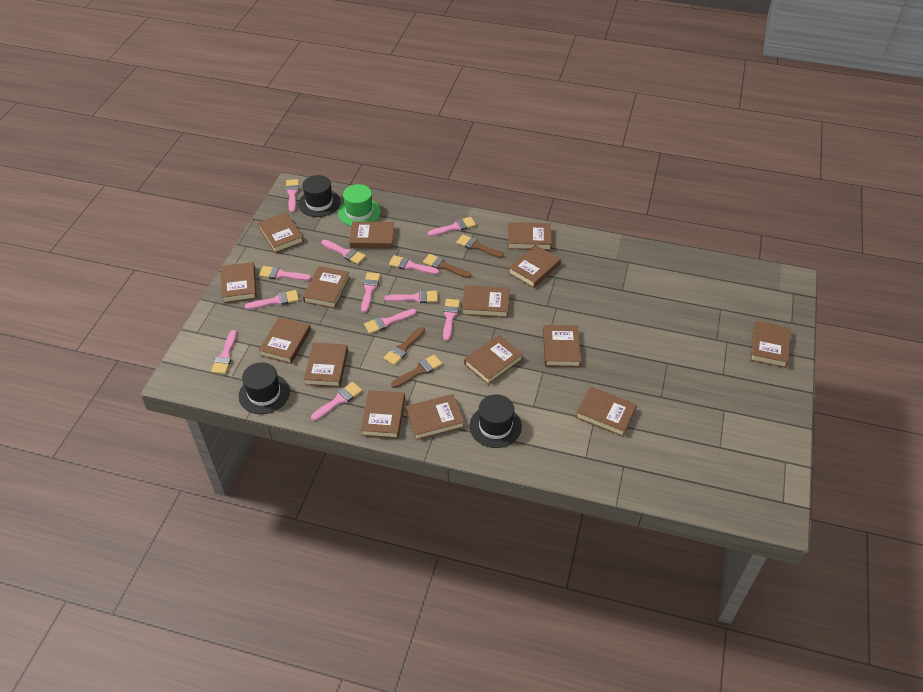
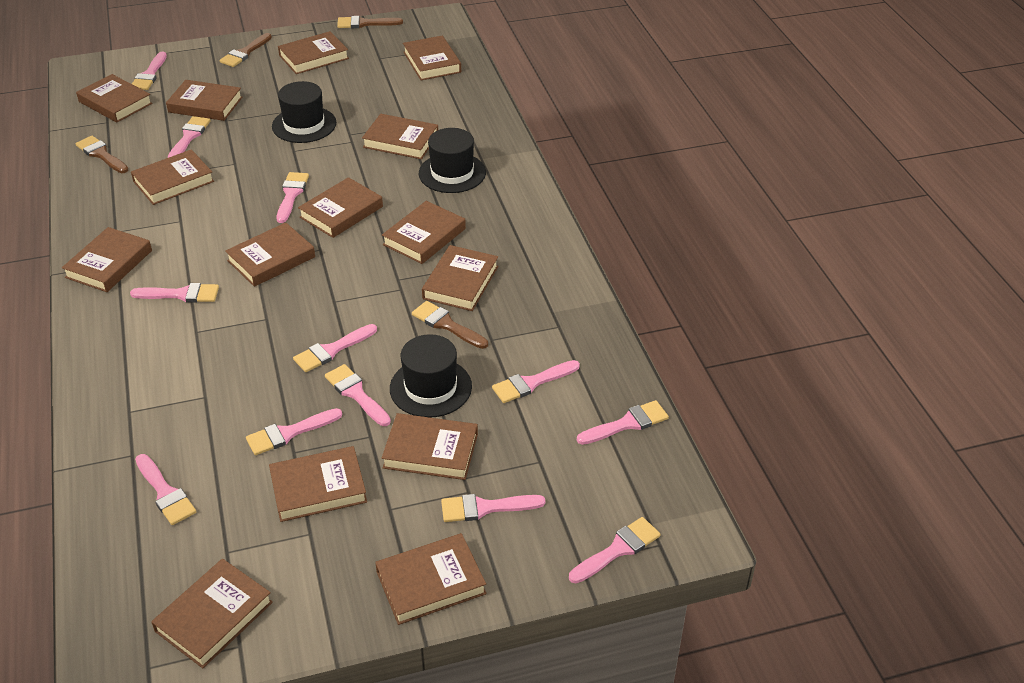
green hat: [338,184,381,226] = 1 -> none = 0

